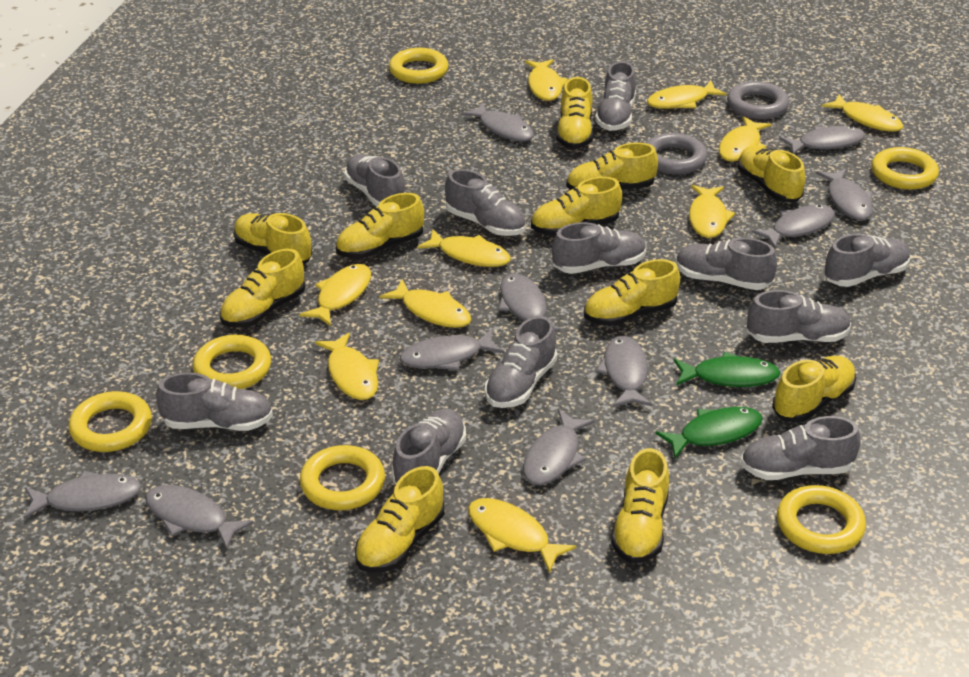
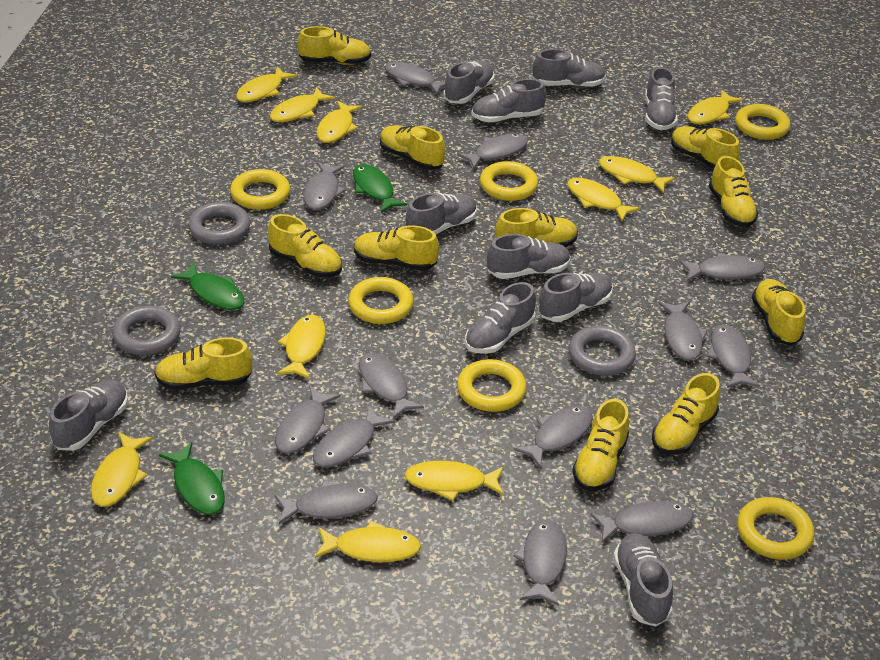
green fish: [655,407,763,458] [674,352,781,387] = 2 -> [159,442,225,515] [171,262,245,310] [353,164,407,213] = 3
grey fish: [23,471,142,519] [145,485,254,549] [400,329,504,371] [461,103,534,141] [498,274,560,332] [523,409,595,485] [596,336,652,407] [752,205,835,249] [779,126,865,154] [816,168,873,220] = 10 -> [275,385,340,453] [275,480,378,524] [304,162,346,210] [313,405,395,467] [359,353,424,419] [385,62,445,94] [457,134,528,169] [513,406,593,468] [513,519,567,606] [591,498,694,543] [658,302,708,361] [680,253,765,281] [706,324,760,388] = 13
grey ring: [646,133,708,175] [727,81,789,119] = 2 -> [112,306,181,355] [188,202,250,245] [569,326,636,376] = 3
grey shoe: [156,372,273,431] [344,154,406,207] [392,409,466,485] [445,169,526,236] [485,316,557,408] [552,222,646,274] [595,61,636,131] [676,238,777,290] [740,416,861,480] [747,290,851,343] [824,234,911,287] = 11 -> [49,380,128,451] [406,193,477,234] [443,61,494,104] [465,282,536,354] [471,79,546,122] [487,234,571,279] [533,49,606,88] [538,273,613,322] [613,533,673,627] [645,67,678,130] = 10

